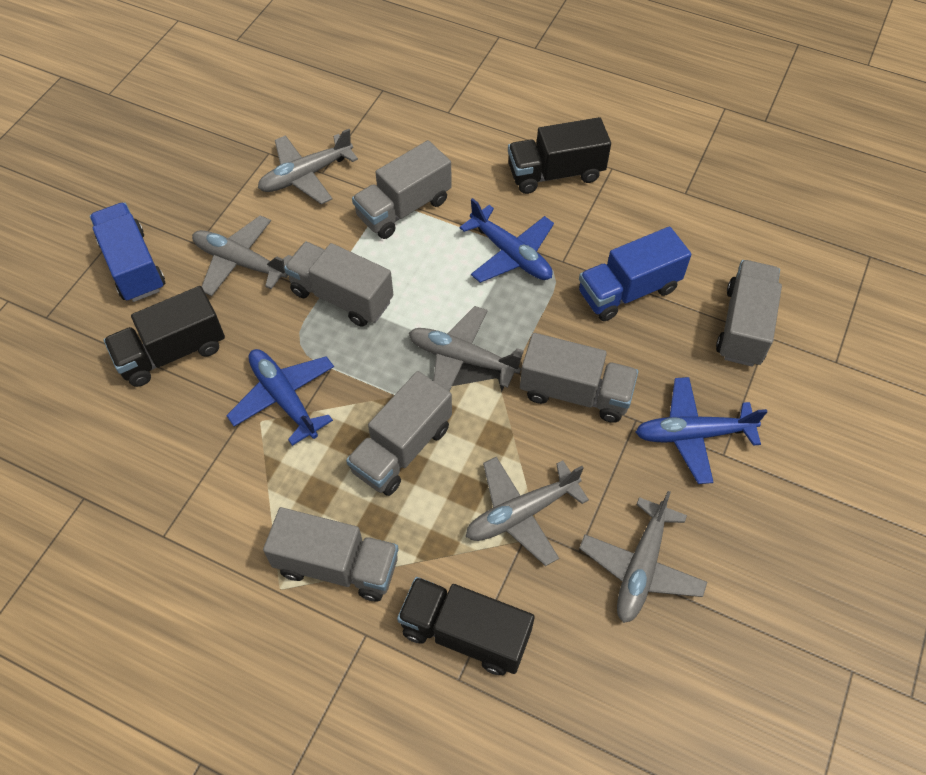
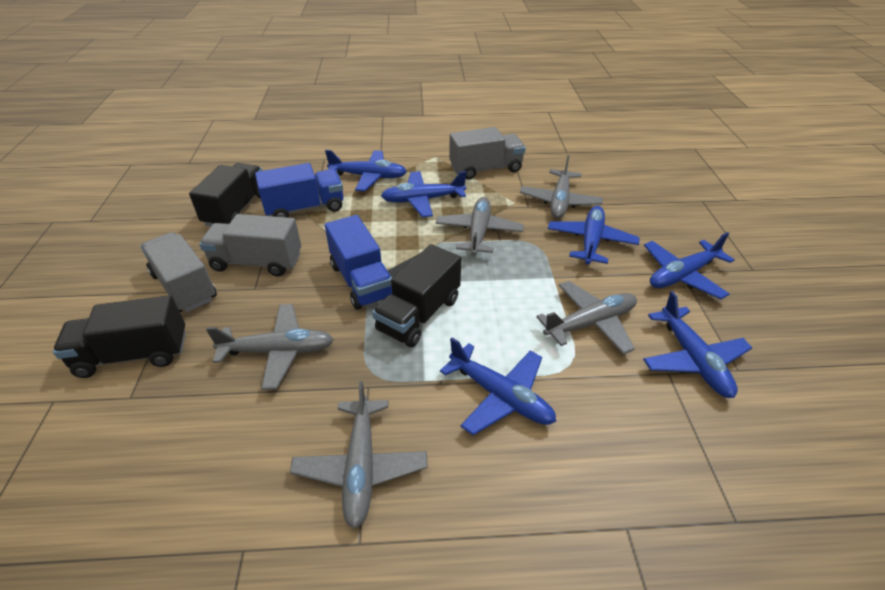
blue plane: [226,349,334,446] [460,198,554,283] [636,377,767,484] = 3 -> [325,150,407,191] [381,171,467,217] [440,338,556,435] [548,206,640,264] [643,291,752,398] [644,232,735,299] = 6
grey truck: [263,507,399,601] [284,242,393,327] [346,371,452,496] [352,140,452,239] [520,333,638,423] [716,260,782,367] = 6 -> [140,232,217,312] [199,214,301,276] [449,127,526,180] = 3

